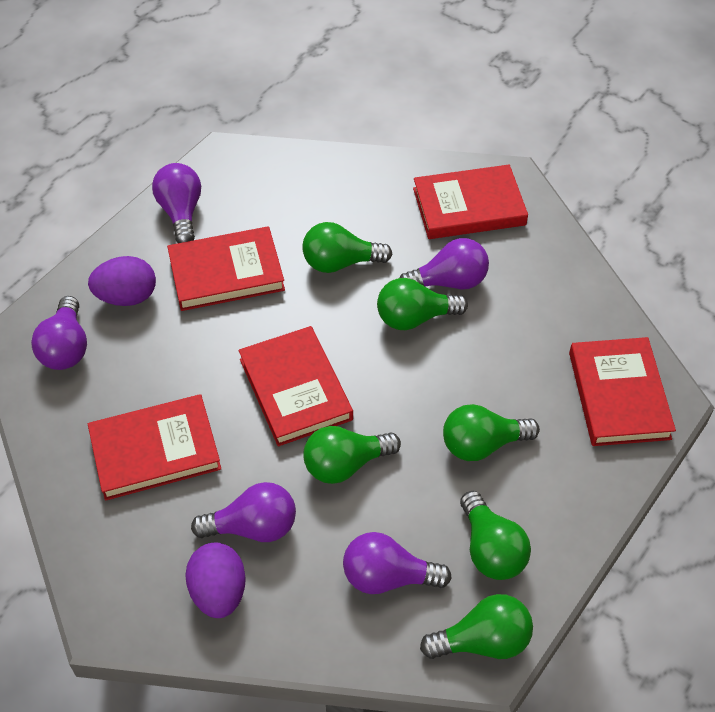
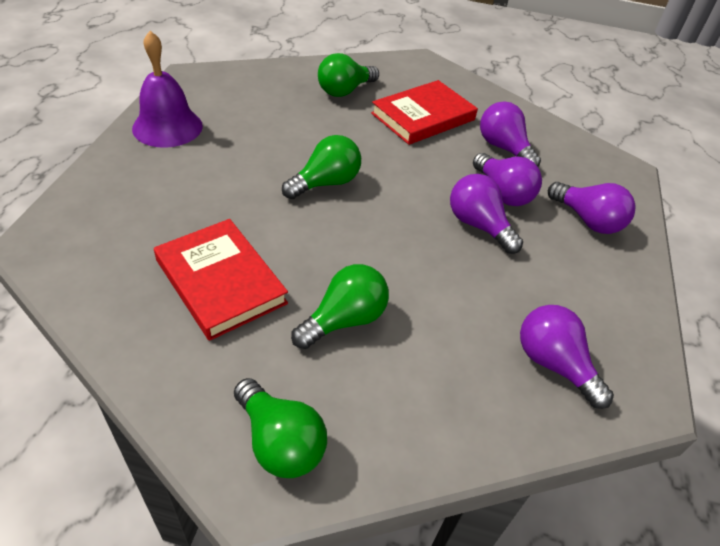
green light bulb: [302,222,392,273] [303,426,401,484] [377,278,468,330] [420,594,533,659] [443,404,540,461] [460,491,531,580] = 6 -> [234,378,327,478] [282,135,361,199] [291,264,389,349] [318,53,379,97] = 4
purple bell: none = 0 -> [132,31,203,148] = 1
purple egg: [88,256,156,306] [185,542,246,618] = 2 -> none = 0
red book: [88,394,221,501] [167,226,285,311] [238,326,353,446] [413,165,528,239] [569,337,676,446] = 5 -> [154,219,288,341] [371,80,478,145] = 2

